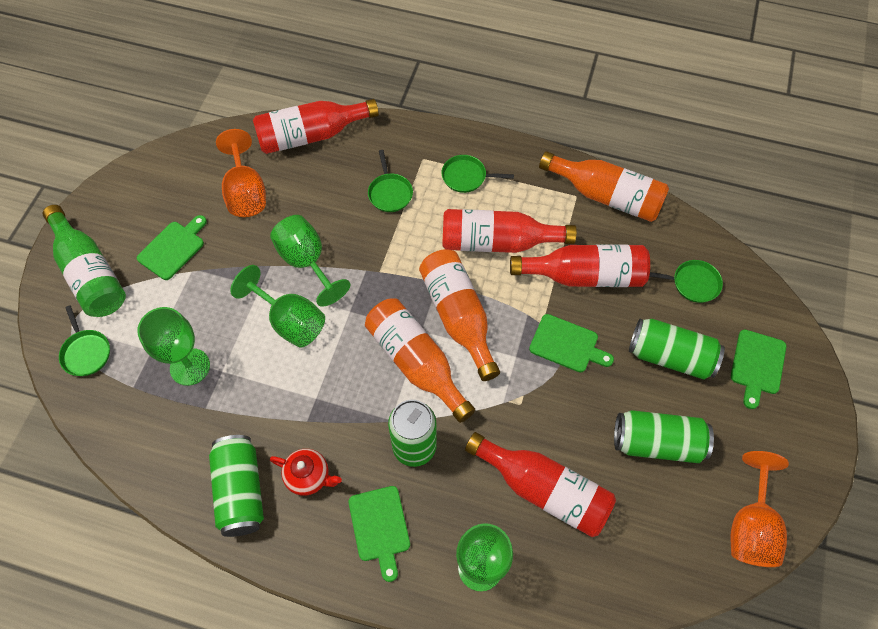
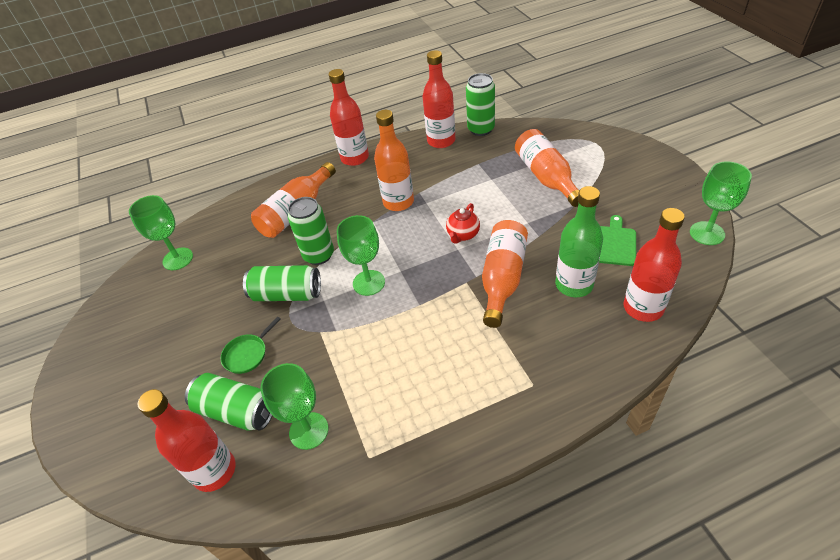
green cutting board: [137,215,207,280] [349,486,410,582] [529,314,614,372] [731,329,786,409] = 4 -> [599,215,636,266] = 1
green pan: [59,305,110,376] [368,150,413,212] [441,155,514,193] [649,260,723,303] = 4 -> [221,317,281,374] = 1
orange bottle: [365,299,475,423] [419,249,500,381] [539,151,669,222] = 3 -> [251,162,336,238] [374,110,414,211] [482,220,528,328] [515,129,579,207] = 4
orange goblet: [216,129,266,217] [730,451,789,567] = 2 -> none = 0

